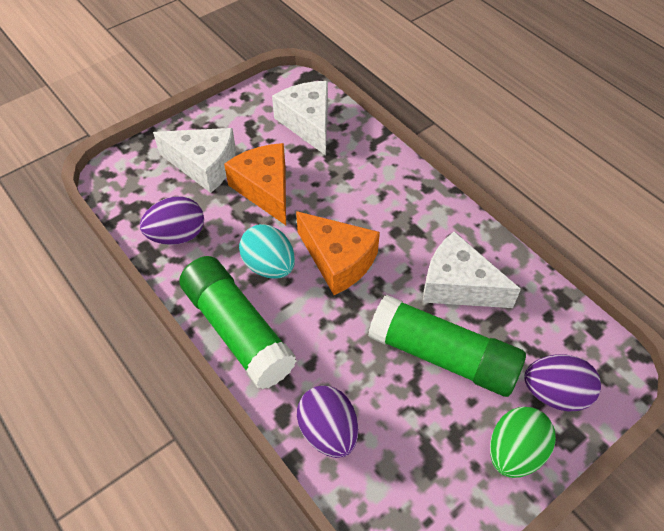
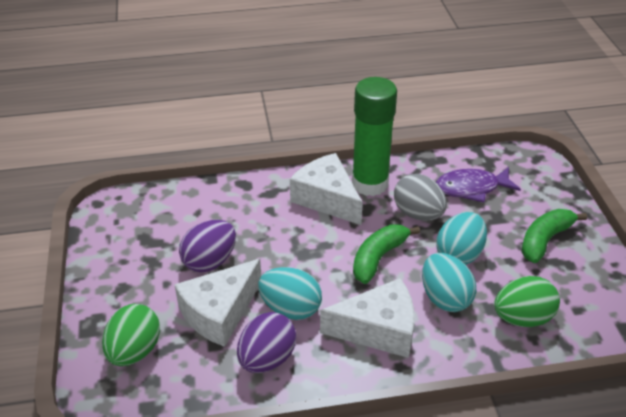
green banana: none = 0 -> [353,224,420,284] [522,209,587,263] = 2
green egg: [490,407,556,478] = 1 -> [102,304,160,366] [494,276,560,327] = 2
green glue stick: [179,256,297,389] [368,295,526,397] = 2 -> [352,77,397,196] = 1
grey egg: none = 0 -> [394,174,447,221] = 1
orange cheese: [224,143,286,225] [296,211,380,295] = 2 -> none = 0
purple egg: [140,196,204,245] [297,385,358,458] [524,354,601,412] = 3 -> [179,220,236,272] [237,312,296,373] = 2
purple fish: none = 0 -> [436,167,521,203] = 1
turquoise egg: [239,224,295,279] = 1 -> [258,267,322,320] [422,253,476,312] [436,212,487,265] = 3

